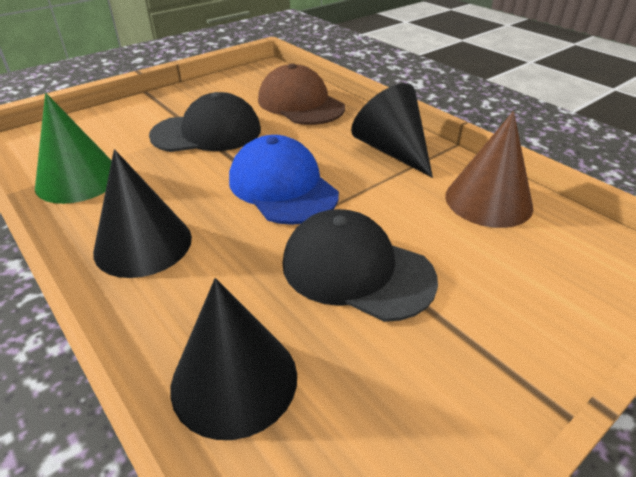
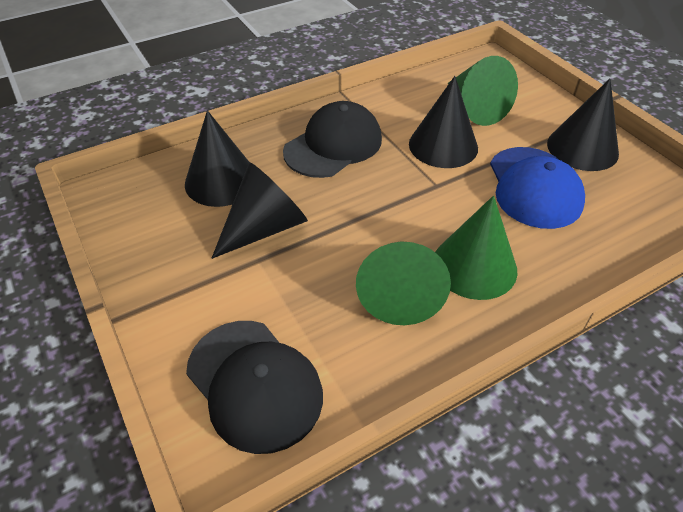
black cone: [93,149,192,278] [170,278,297,440] [351,83,433,178] = 3 -> [185,110,249,207] [212,162,308,259] [409,76,478,168] [547,79,619,171] = 4
brown cap: [258,63,345,125] = 1 -> none = 0
brown cone: [445,111,533,228] = 1 -> none = 0
green cone: [35,93,112,204] = 1 -> [356,241,451,325] [435,196,517,300] [448,56,518,126] = 3

